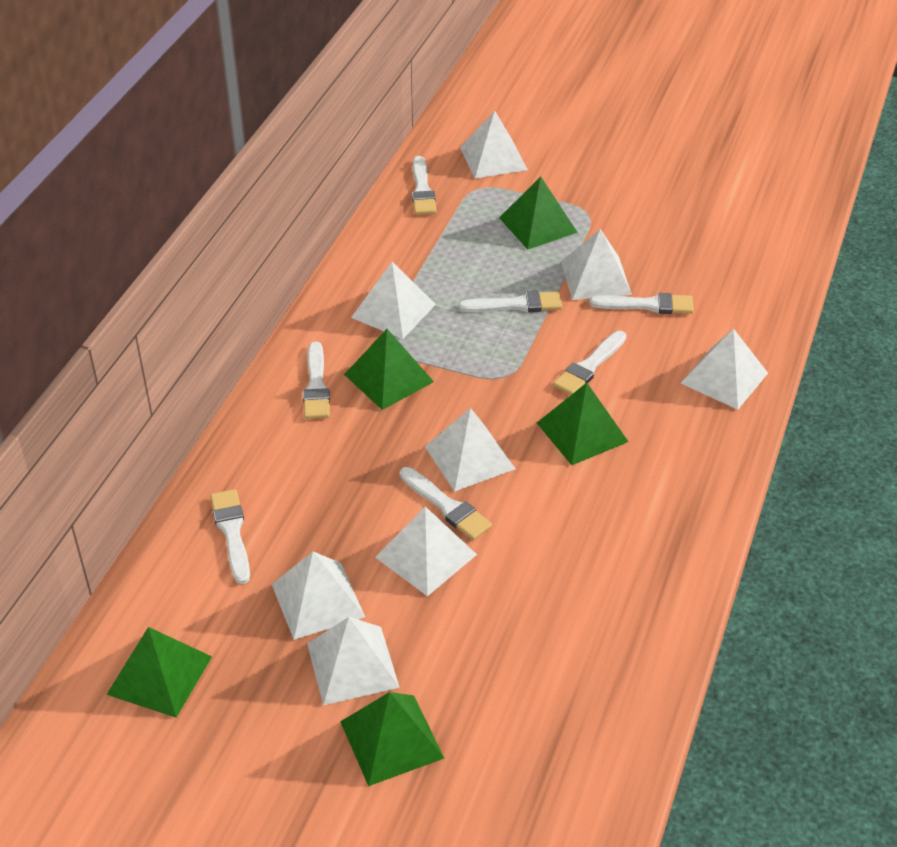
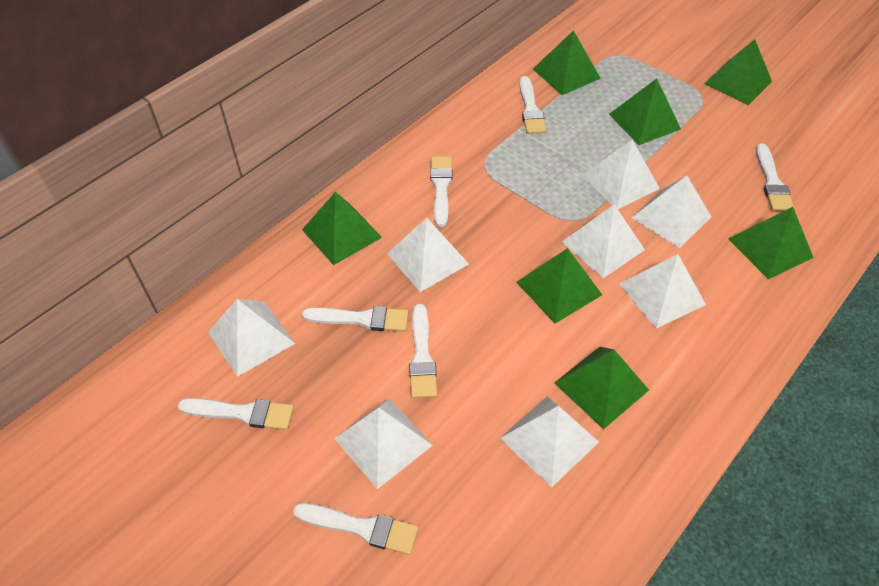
green pyramid: [106,627,212,718] [340,692,444,786] [344,329,434,410] [499,176,578,250] [537,383,629,465] = 5 -> [302,192,382,265] [516,248,602,323] [533,30,601,95] [554,347,649,429] [609,78,681,145] [704,39,772,105] [728,207,814,279] = 7

